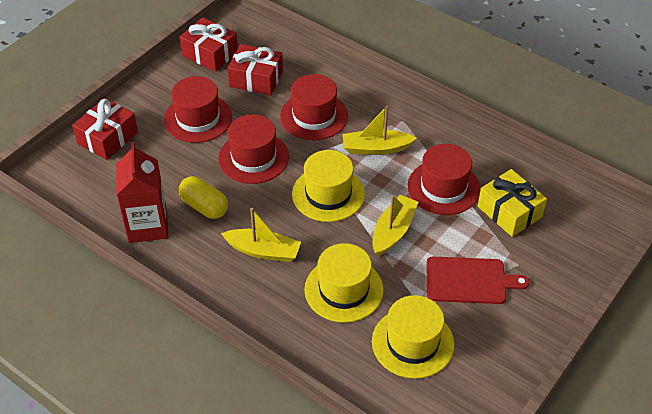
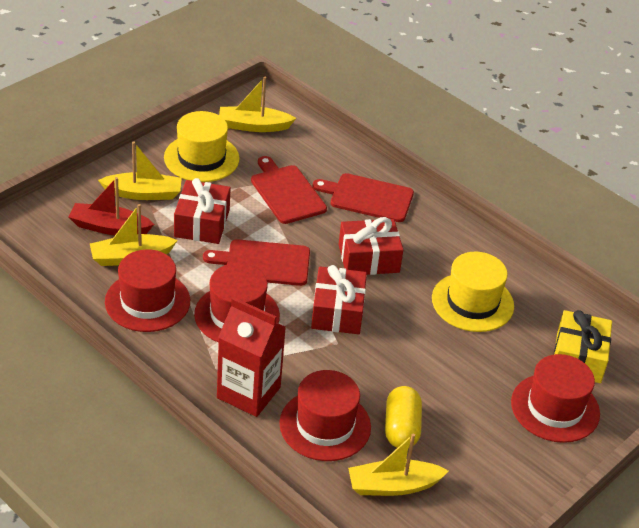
red boat: none = 0 -> [69,177,154,235] = 1
red cutting board: [426,257,530,304] = 1 -> [203,239,310,286] [251,156,327,224] [313,173,414,222] = 3
yellow boat: [221,208,301,262] [343,106,417,155] [372,195,418,256] = 3 -> [90,204,178,266] [98,142,182,200] [219,77,296,132] [348,433,449,496] = 4
yellow hat: [292,150,365,222] [304,243,384,323] [372,295,454,379] = 3 -> [164,111,240,182] [432,251,514,332] = 2

